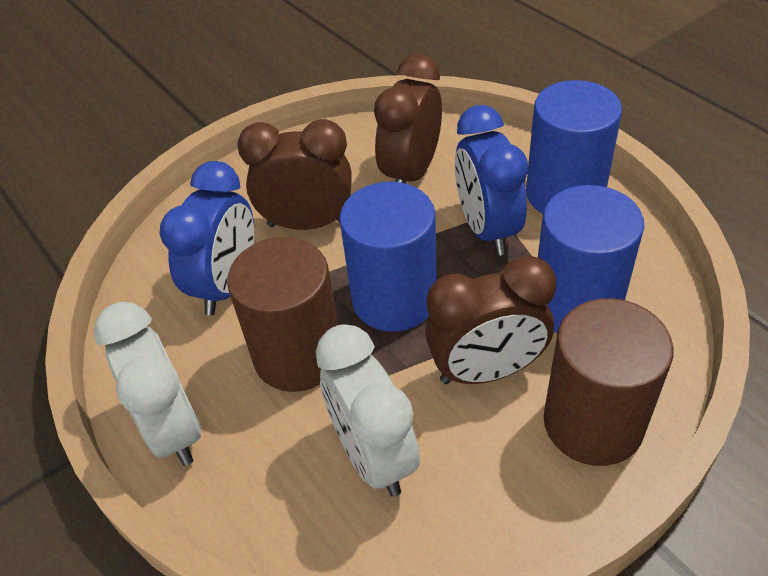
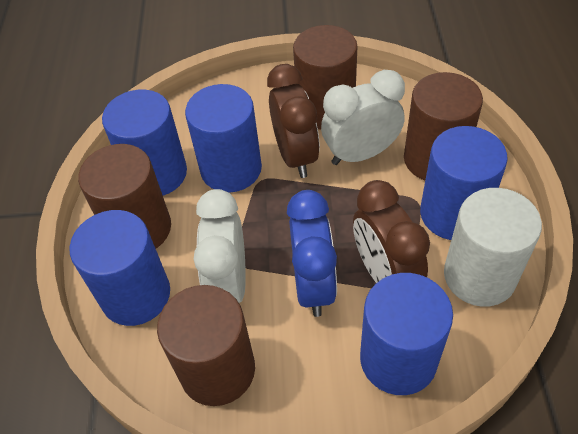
blue clock: [160,161,254,315] [455,105,528,256] = 2 -> [287,190,337,317] = 1
blue cylinder: [339,182,437,332] [526,80,622,214] [538,185,644,333] = 3 -> [70,210,170,326] [102,89,187,195] [185,84,262,193] [360,273,453,395] [420,126,508,240] = 5
brown clock: [238,119,352,230] [374,54,442,183] [425,256,556,384] = 3 -> [267,64,320,178] [353,180,430,283] = 2
brown cylinder: [227,237,339,392] [544,298,674,466] = 2 -> [78,144,171,249] [157,285,255,406] [293,25,358,130] [404,72,483,180] = 4
white cylinder: none = 0 -> [444,188,542,307] = 1

